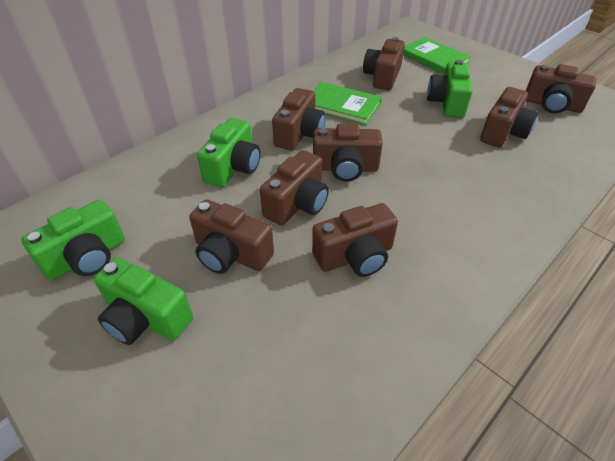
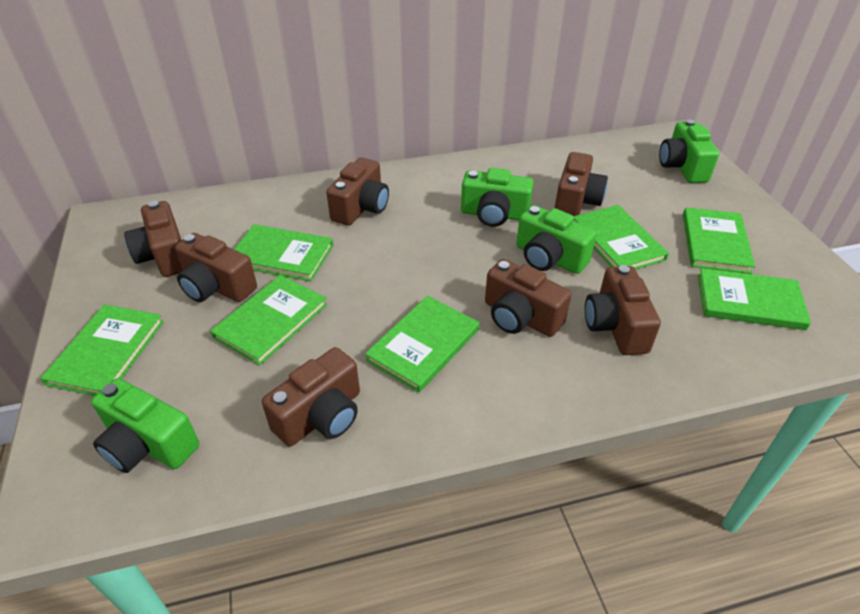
brown camera: [189,199,274,274] [260,150,329,225] [272,88,325,150] [312,203,398,277] [313,124,383,182] [363,37,405,90] [480,87,538,147] [526,64,596,113] = 8 -> [124,201,183,277] [175,233,257,302] [262,347,360,447] [326,157,389,226] [485,259,571,337] [555,152,608,216] [585,265,661,355] = 7
green book: [313,82,382,125] [403,37,471,74] = 2 -> [40,305,164,396] [210,275,327,365] [234,224,333,281] [365,296,479,392] [573,205,669,269] [683,207,755,274] [698,268,811,330] = 7

